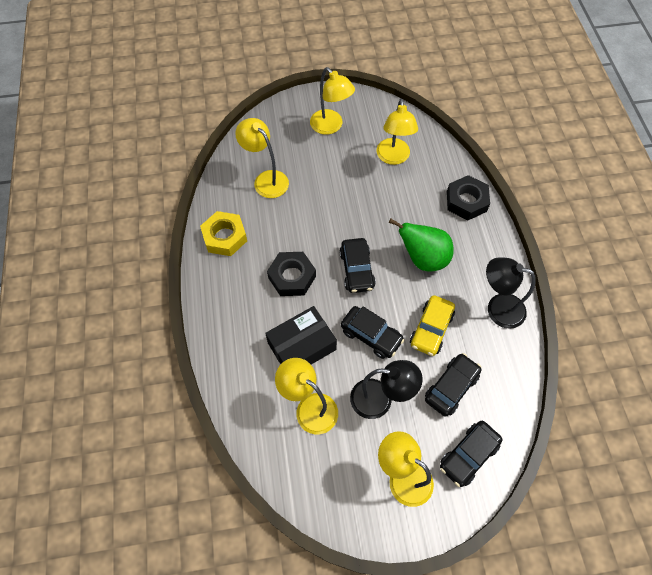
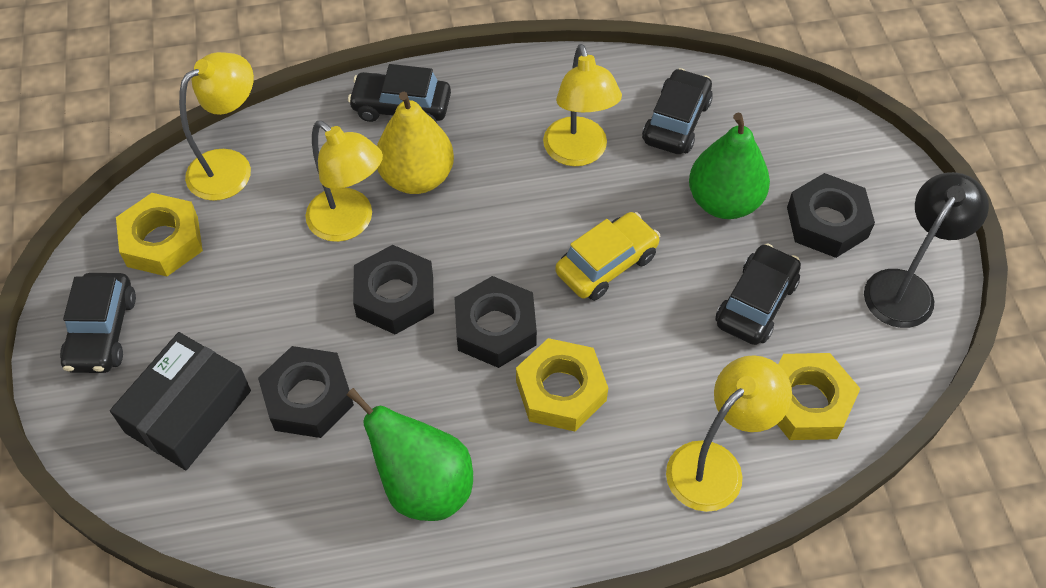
black lamp: [350,360,423,419] [486,258,536,329] = 2 -> [864,172,989,328] = 1
black nut: [267,252,316,296] [447,175,490,220] = 2 -> [258,346,354,438] [353,245,434,335] [454,276,537,368] [787,173,875,258] = 4
green pear: [389,219,454,271] = 1 -> [347,388,473,521] [689,113,770,219] = 2
yellow lamp: [235,118,289,198] [275,358,338,434] [310,67,355,135] [376,99,418,165] [378,431,434,507] = 5 -> [179,52,254,201] [305,121,383,242] [543,44,622,166] [666,355,792,512] = 4
yellow nut: [200,211,247,256] = 1 -> [116,193,203,276] [516,338,608,431] [777,353,860,440] = 3
yellow pear: none = 0 -> [377,92,454,194] = 1

